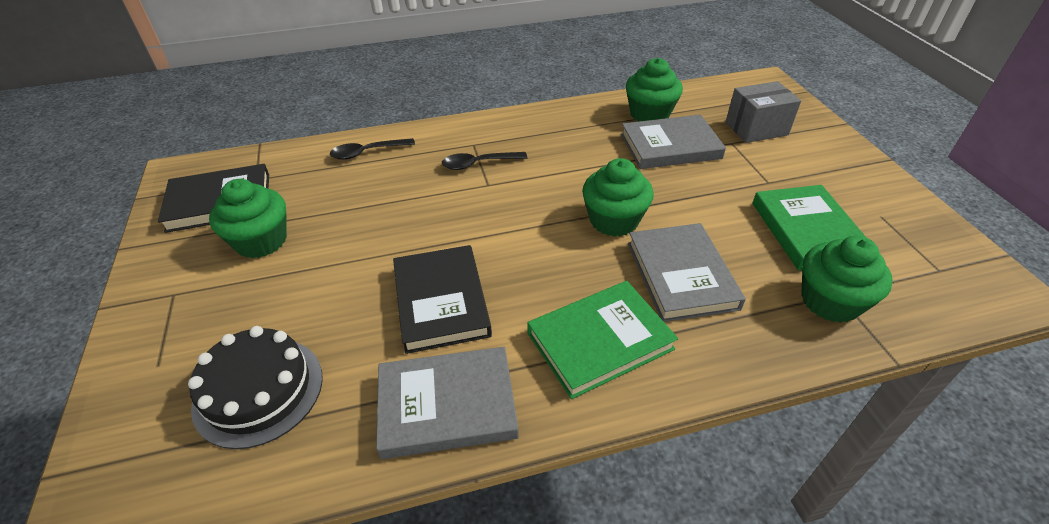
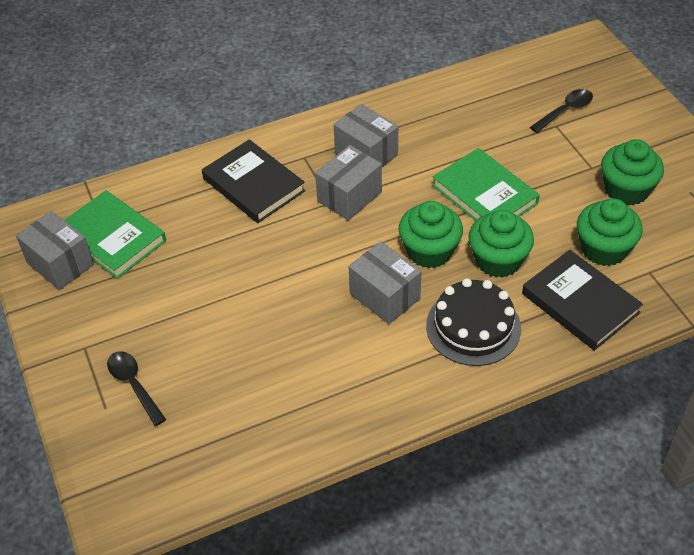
grey book: [376,347,519,459] [621,115,726,169] [628,223,746,322] = 3 -> none = 0
grey box: [726,81,801,143] = 1 -> [16,211,94,290] [315,145,382,221] [334,104,398,167] [349,241,422,324] = 4

